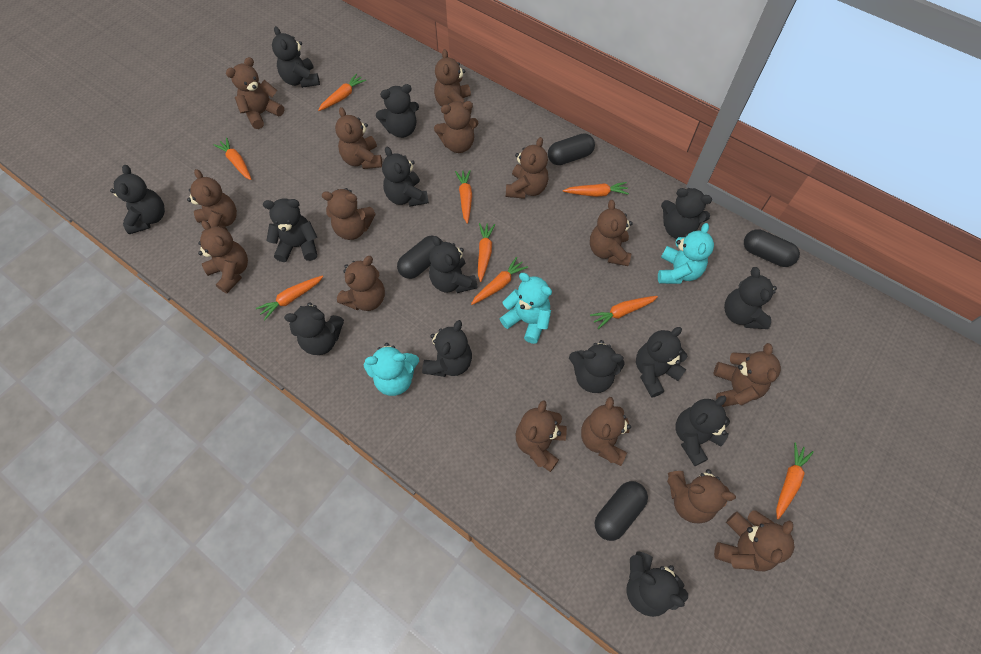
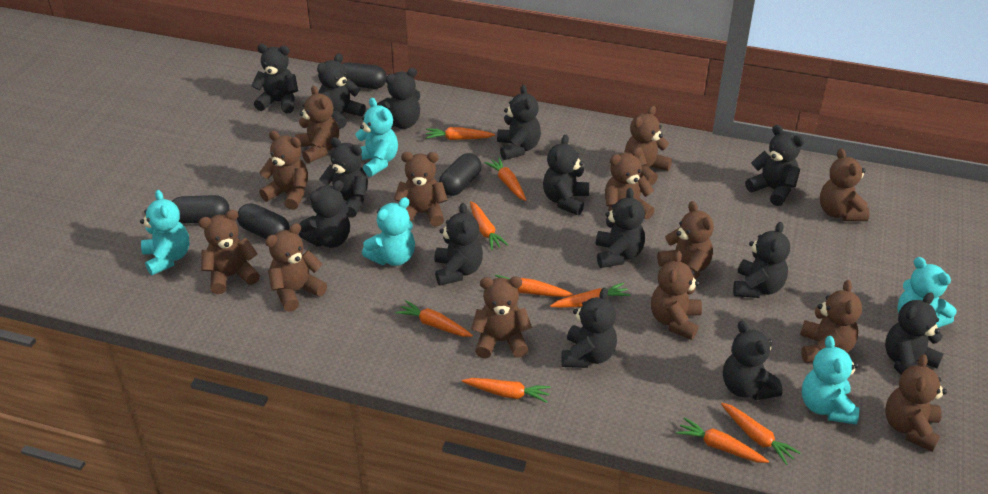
brown teddy bear: [187,169,237,233] [198,220,248,293] [226,57,284,129] [322,188,375,240] [335,107,382,169] [337,256,385,311] [434,49,472,113] [434,101,478,153] [506,137,549,199] [515,400,567,472] [581,397,631,466] [590,200,633,266] [667,469,736,523] [714,343,781,407] [714,510,794,571] = 15 -> [198,210,260,294] [259,131,308,210] [265,223,327,312] [295,86,339,163] [394,152,448,227] [471,277,532,359] [605,148,655,220] [624,106,672,185] [651,251,702,340] [657,201,714,279] [800,280,862,363] [820,148,870,221] [885,354,947,452] = 13
turquoise teddy bear: [363,343,419,396] [500,273,552,344] [658,223,714,284] = 3 -> [140,190,190,275] [355,98,398,177] [362,197,415,266] [802,336,859,424] [897,257,956,328] = 5

